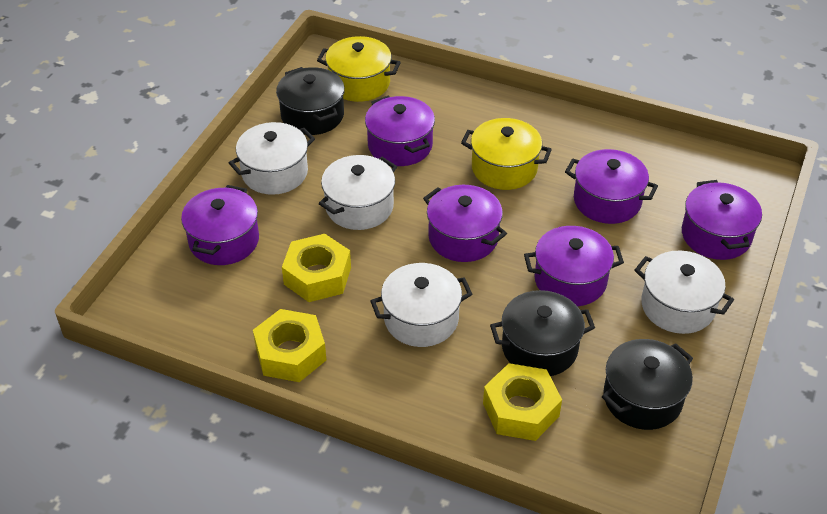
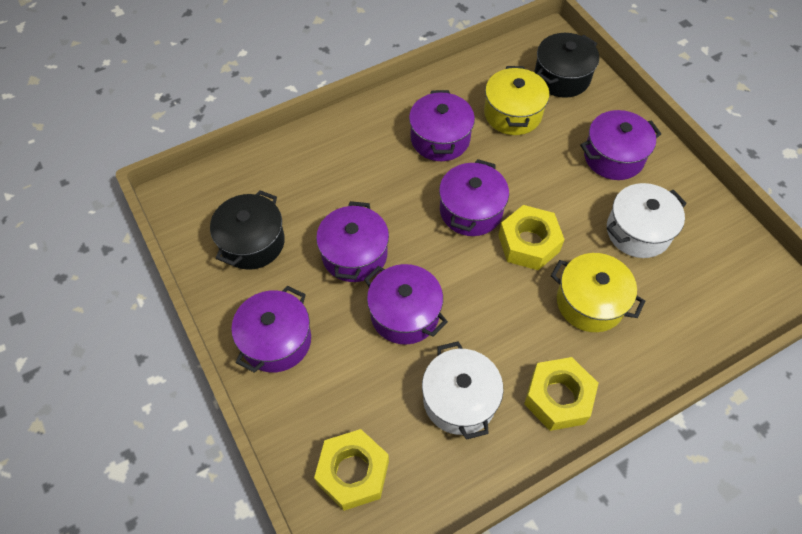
black pot: [276,67,345,135] [490,290,595,376] [602,339,693,430] = 3 -> [210,190,285,270] [534,33,599,98] = 2
white pot: [229,122,315,195] [319,155,397,230] [370,263,472,347] [634,251,734,334] = 4 -> [422,341,503,440] [606,183,687,258] = 2

